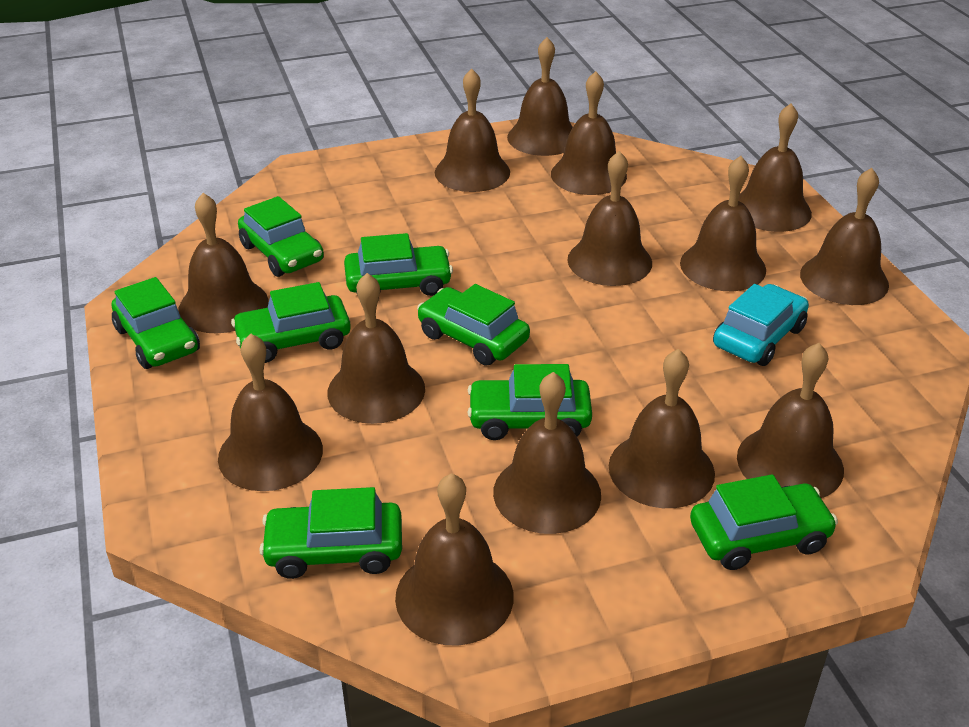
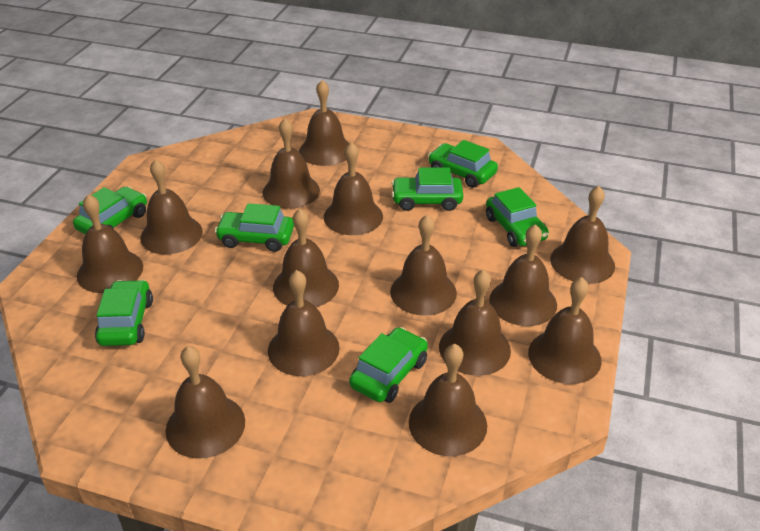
green car: [112,277,200,369] [231,282,351,363] [238,196,324,277] [259,487,402,579] [344,233,453,296] [417,284,530,366] [467,364,592,440] [690,474,838,570] = 8 -> [73,187,147,234] [95,280,153,346] [215,203,294,252] [349,327,428,403] [391,168,463,211] [428,140,498,188] [486,187,549,247] = 7
turquoise car: [713,284,809,366] = 1 -> none = 0

